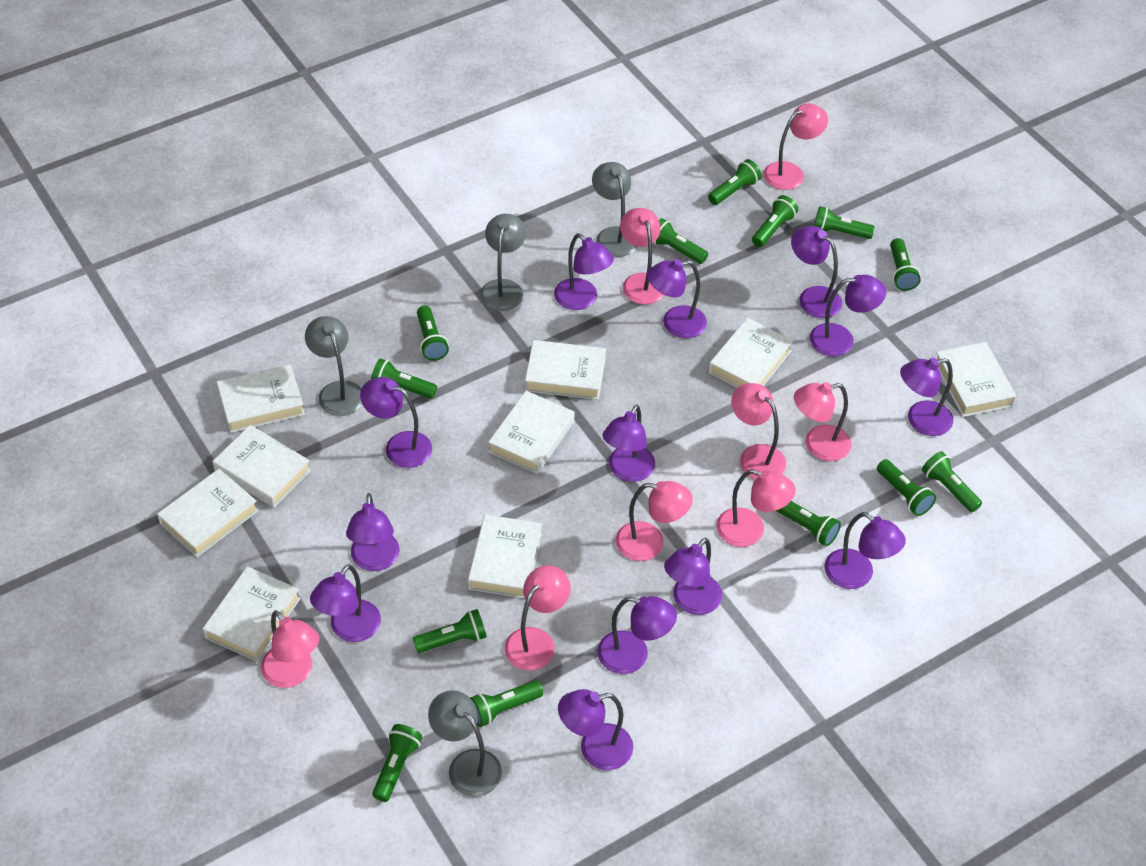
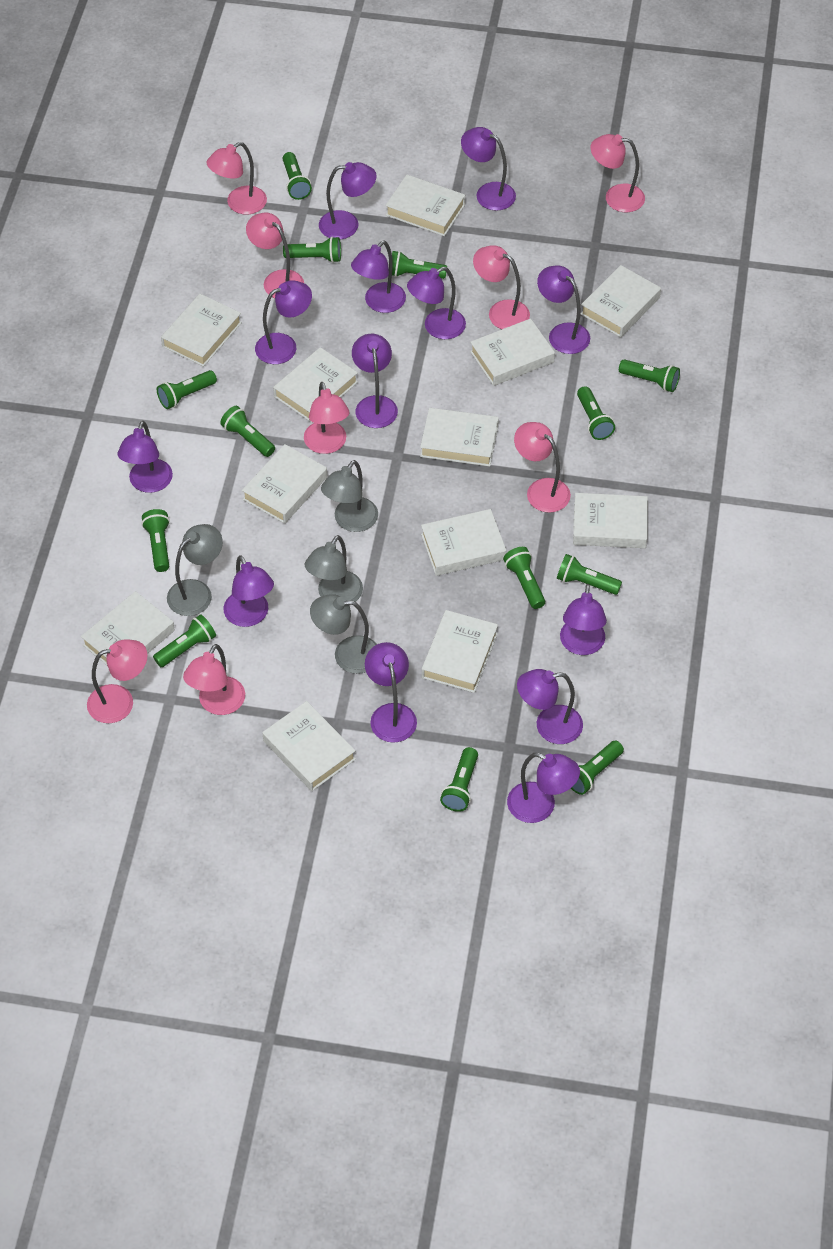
white book: [157,469,259,557] [202,566,301,662] [213,425,311,508] [217,364,305,433] [468,514,542,598] [488,391,575,474] [525,340,606,400] [709,318,793,388] [936,342,1016,417] = 9 -> [81,591,175,665] [161,294,242,367] [242,444,327,524] [263,701,356,791] [273,347,358,423] [385,175,465,236] [420,408,499,466] [421,509,506,576] [422,610,498,693] [470,318,555,386] [573,493,648,548] [581,265,661,337] = 12

